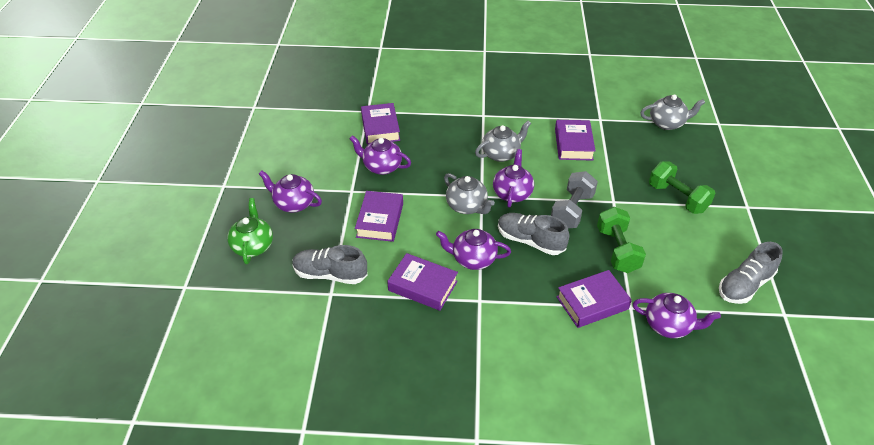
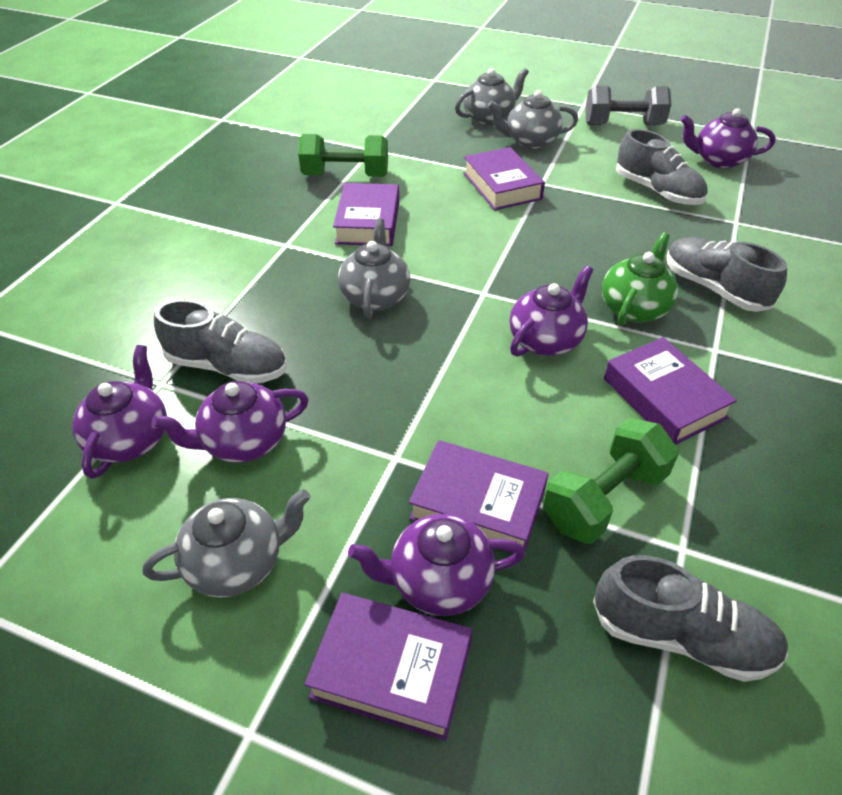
grey shoe: [292,245,367,284] [498,213,569,255] [719,242,783,304] = 3 -> [154,299,287,383] [593,555,788,682] [616,129,708,205] [667,237,787,312] = 4
grey teapot: [444,173,495,214] [475,121,531,162] [640,94,705,130] = 3 -> [143,489,311,598] [338,218,410,318] [455,68,529,125] [488,90,578,149] = 4

